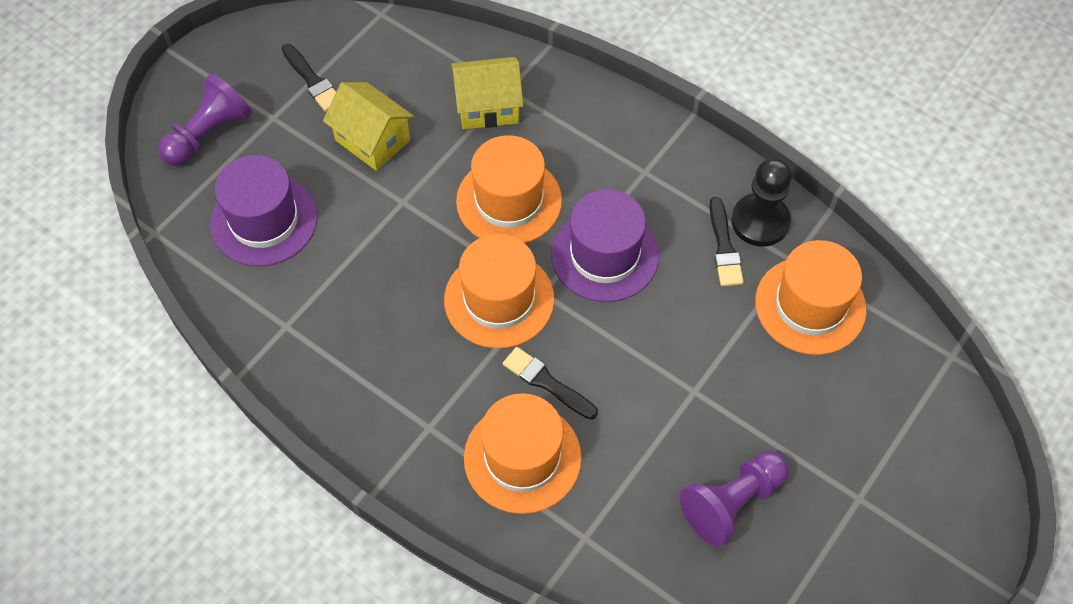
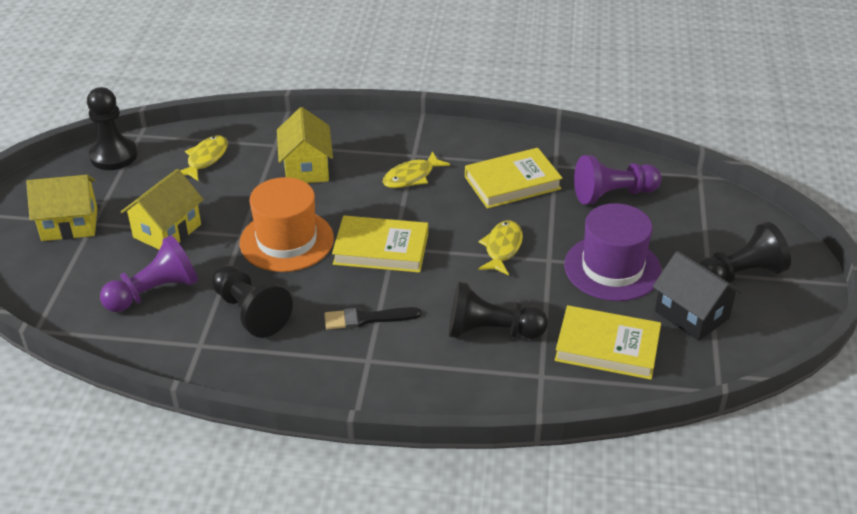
black brush: [282,44,336,112] [503,347,598,420] [709,197,744,286] = 3 -> [324,307,421,330] = 1
black house: none = 0 -> [652,251,743,341] = 1
black pawn: [732,158,792,247] = 1 -> [87,87,138,170] [211,265,293,338] [449,282,548,339] [698,222,791,283] = 4
orange hat: [444,234,554,348] [456,135,562,244] [464,393,582,514] [755,240,867,355] = 4 -> [240,177,334,272] = 1
purple hat: [210,155,318,266] [551,189,659,302] = 2 -> [564,203,661,301] = 1
yellow book: none = 0 -> [332,216,428,273] [465,148,562,209] [555,305,661,380] = 3
yellow fish: none = 0 -> [180,135,228,181] [383,151,450,188] [478,221,523,276] = 3
yellow house: [323,82,414,171] [451,57,523,129] = 2 -> [26,175,98,241] [121,169,204,249] [277,107,333,183] = 3

